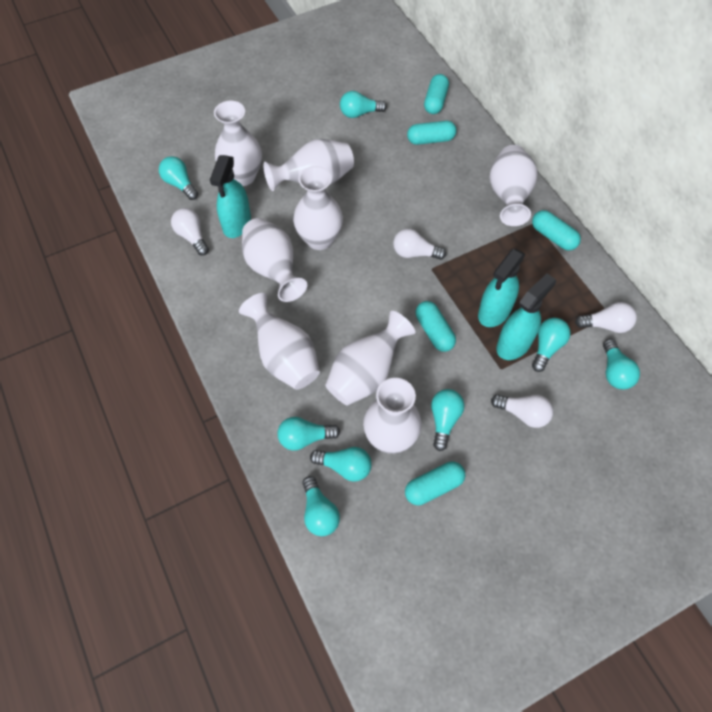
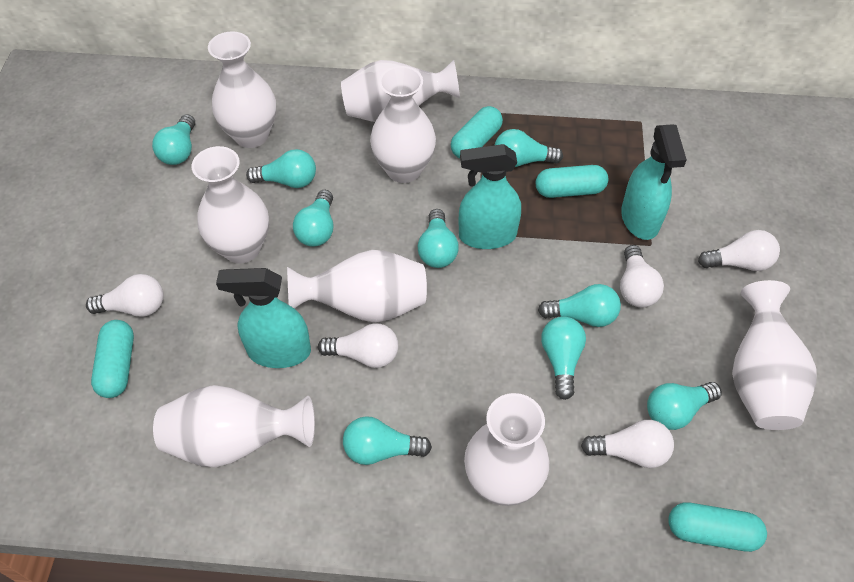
turquoise capsule: [405,462,465,505] [407,121,457,145] [416,301,456,352] [424,74,449,114] [532,210,581,251] = 5 -> [91,320,134,398] [451,106,503,158] [536,165,608,198] [668,502,767,552] = 4
turquoise light bulb: [159,156,198,200] [278,417,340,451] [302,476,340,536] [310,447,372,482] [340,91,387,118] [431,389,464,451] [532,318,571,372] [603,339,640,389] = 8 -> [152,114,195,165] [246,149,316,188] [293,190,333,247] [343,416,432,465] [418,209,459,268] [495,129,563,167] [538,284,621,327] [541,316,586,400] [647,382,722,430] = 9
white light bulb: [171,208,209,256] [393,229,446,260] [491,394,553,428] [575,302,637,333] = 4 -> [86,274,164,317] [318,324,399,368] [581,420,674,468] [620,245,664,308] [698,230,780,271] = 5

